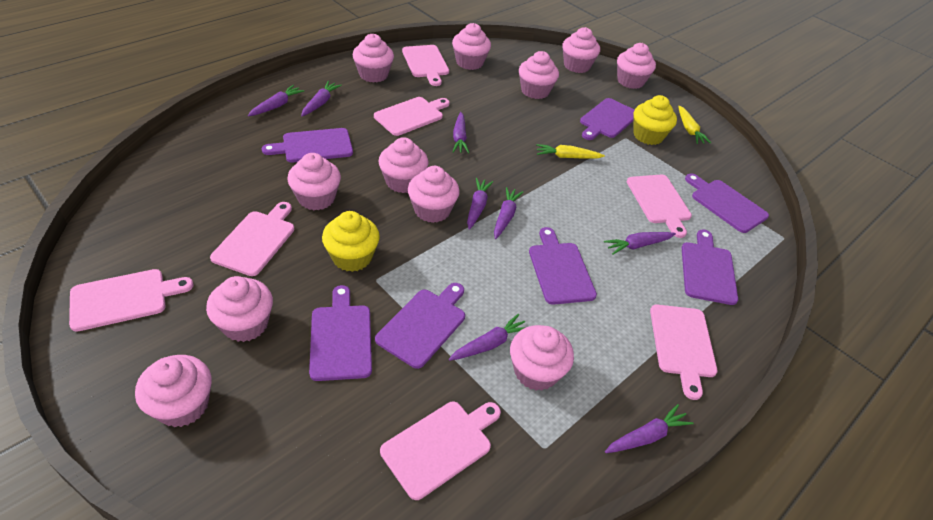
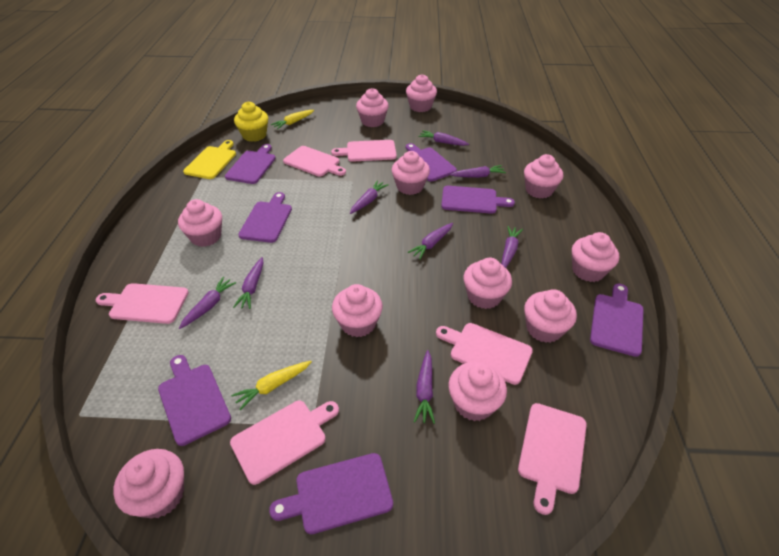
pink cutting board: [69,269,193,332] [210,202,294,276] [374,97,450,136] [380,402,501,500] [402,45,449,86] [627,175,692,238] [650,305,717,400] = 7 -> [96,283,189,324] [230,401,339,485] [283,146,346,177] [331,140,397,162] [436,323,533,385] [518,403,587,515] = 6
yellow cupcake: [322,211,380,272] [634,95,677,145] = 2 -> [234,102,268,142] = 1
yellow cutting board: none = 0 -> [183,140,236,179] = 1

